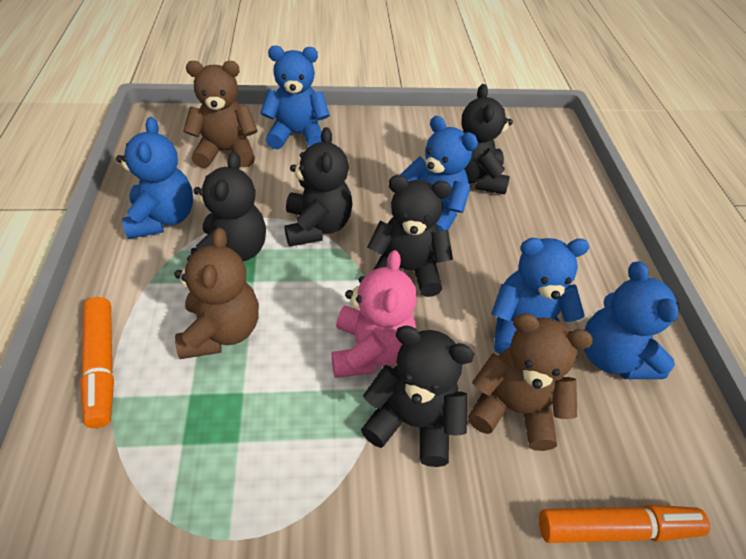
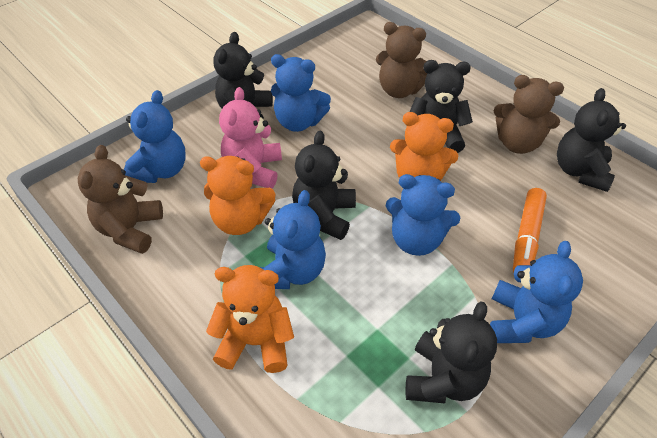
orange marker: [80,297,114,428] [539,505,710,543] = 2 -> [513,188,547,272] = 1
orange teddy bear: none = 0 -> [200,156,275,235] [206,265,294,373] [390,112,459,181] = 3

